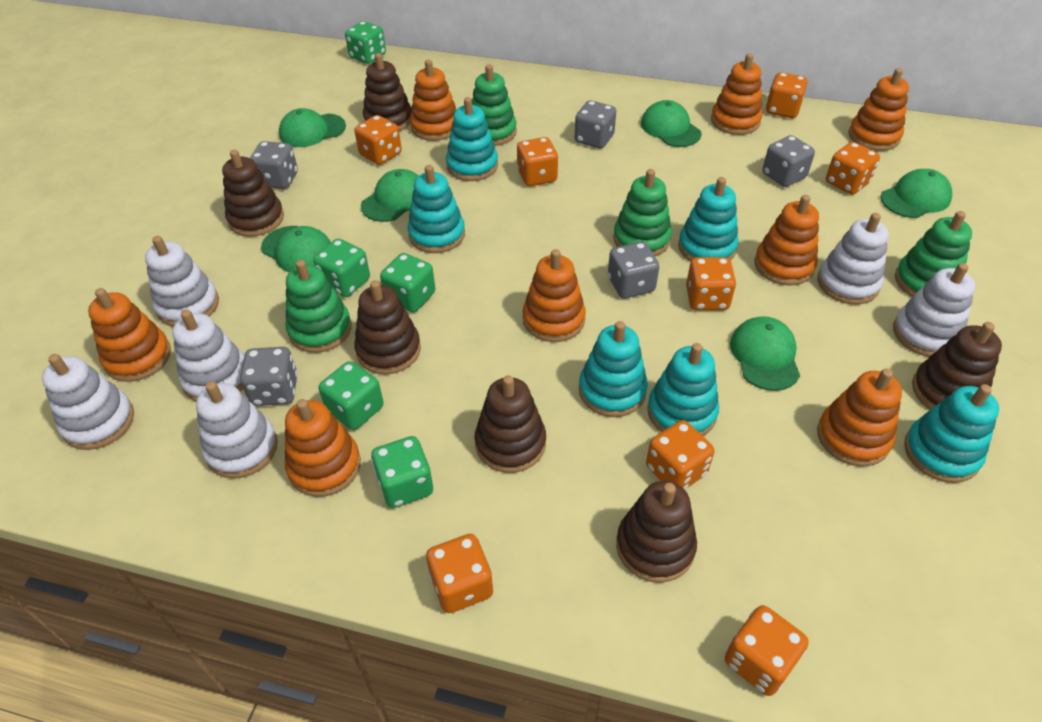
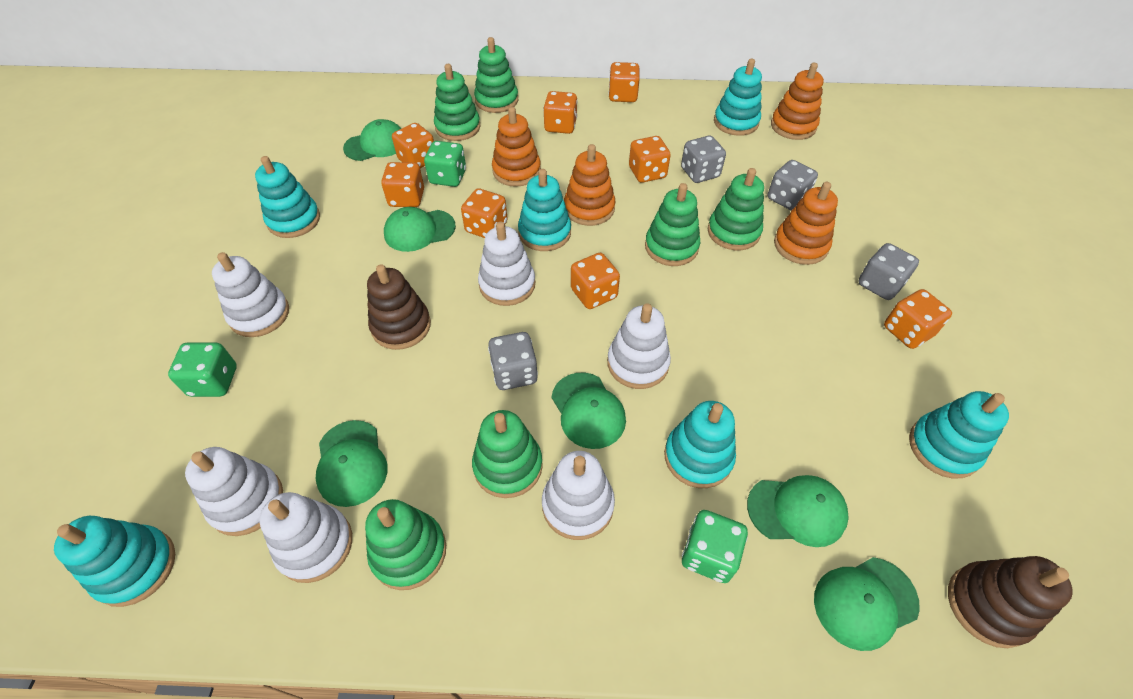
brown stacking toy: [222,150,284,237] [354,280,421,374] [363,53,411,131] [474,375,546,473] [616,481,697,583] [912,322,1002,410] = 6 -> [367,264,431,350] [948,556,1073,648] = 2
green dice: [313,239,370,297] [319,361,384,430] [345,21,386,64] [371,436,433,508] [380,253,435,312] = 5 -> [168,343,237,397] [424,141,466,187] [682,510,748,583] = 3
green stacking toy: [286,260,352,353] [472,64,517,146] [613,169,672,256] [895,211,972,297] = 4 -> [365,499,446,590] [434,64,480,141] [472,410,543,498] [474,37,518,113] [645,183,700,266] [708,168,764,250] = 6
grey dice: [240,347,298,406] [250,141,298,189] [575,100,616,148] [608,242,659,299] [762,135,815,187] = 5 -> [488,332,538,390] [681,136,726,183] [768,160,818,210] [858,243,919,300] = 4
orange stacking toy: [88,288,171,382] [285,399,361,497] [410,60,456,141] [523,249,586,342] [711,53,762,135] [754,195,819,286] [817,369,902,467] [848,68,909,151] = 8 -> [492,107,541,187] [564,144,615,226] [771,63,824,140] [774,182,838,265] = 4

